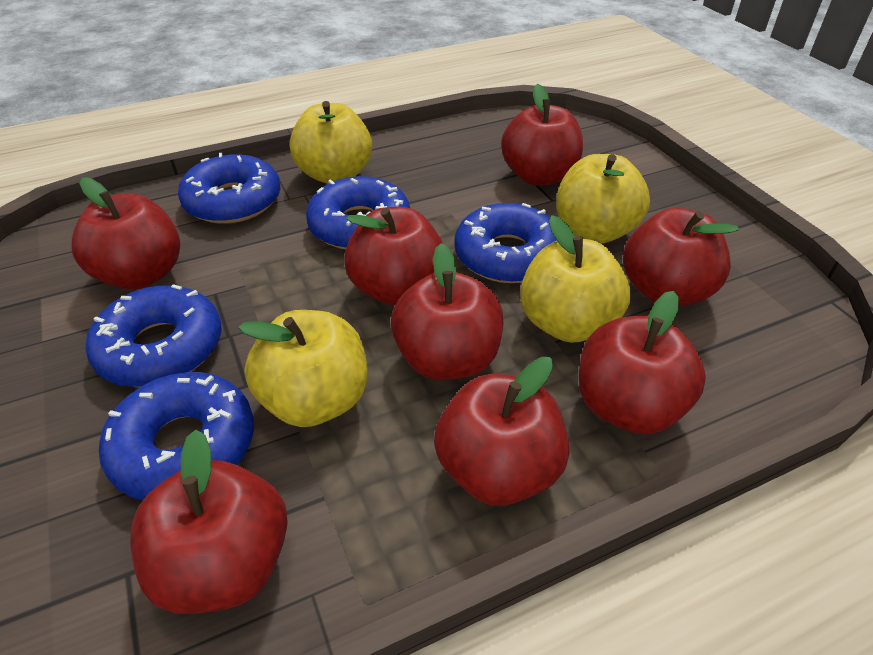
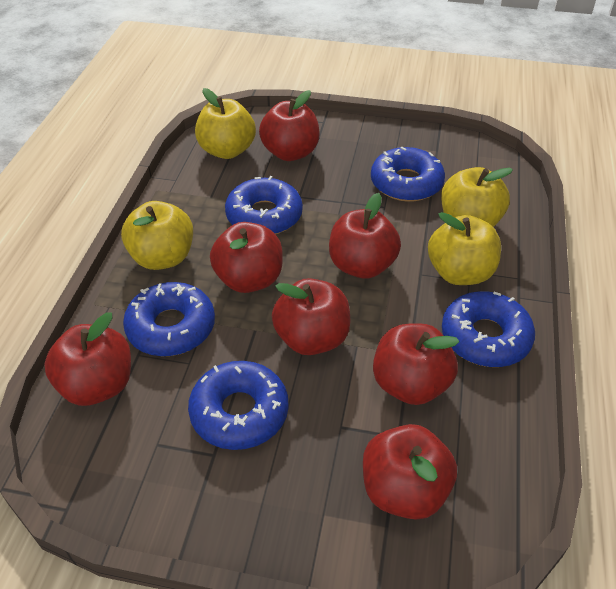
red apple: [72,177,180,290] [130,430,288,614] [344,207,443,305] [391,243,503,380] [434,357,569,506] [501,84,583,186] [579,291,706,435] [623,208,739,306] = 8 -> [44,312,131,406] [210,222,283,293] [259,90,320,161] [272,278,350,355] [329,193,401,279] [363,424,457,520] [373,323,459,405] = 7

